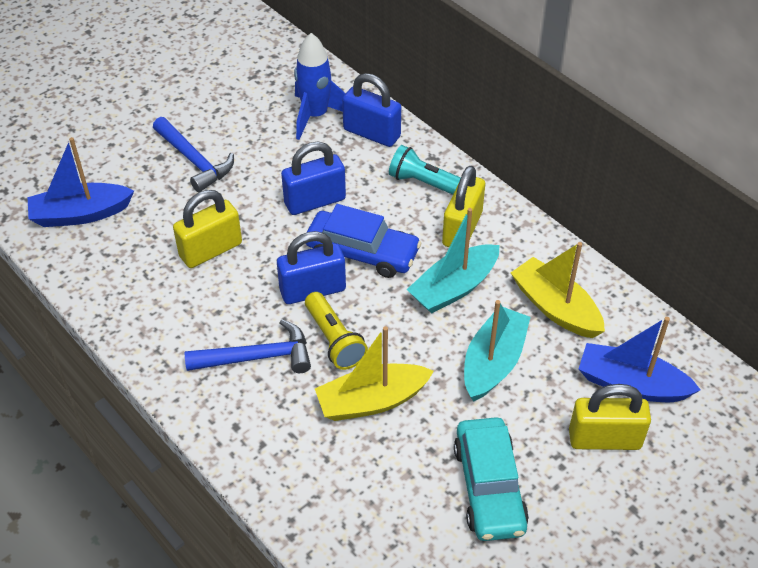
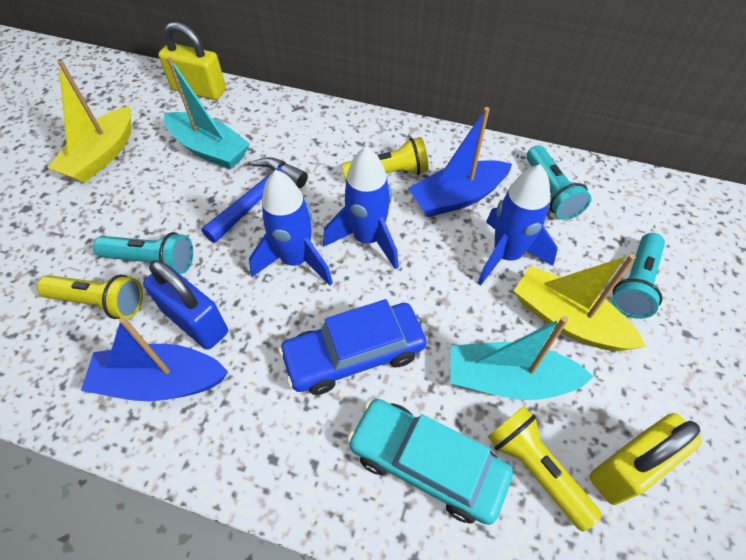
blue hammer: [153,117,234,192] [185,319,311,373] = 2 -> [201,157,308,243] = 1
blue padlock: [277,231,346,304] [281,142,346,215] [342,73,401,147] = 3 -> [143,260,228,350] = 1
blue rocket: [294,33,346,140] = 1 -> [249,170,333,286] [323,146,399,270] [478,164,558,286] = 3
turquoise flashlight: [389,145,461,195] = 1 -> [93,232,193,274] [527,145,591,220] [612,233,665,319] = 3
yellow flashlight: [305,292,368,370] = 1 -> [37,275,143,319] [342,137,429,182] [488,406,602,531] = 3
yellow padlock: [173,190,242,268] [442,165,485,247] [569,384,651,450] = 3 -> [158,22,226,100] [589,413,702,505] = 2

